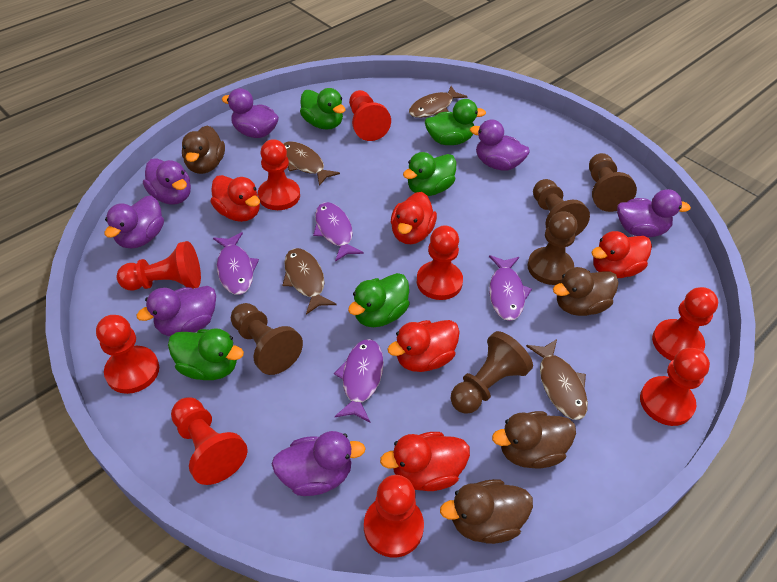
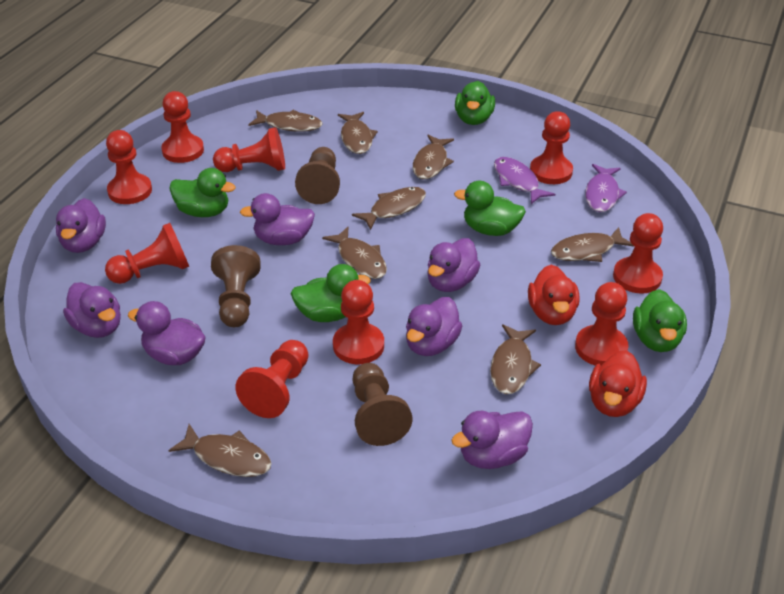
brown duck: [182,125,225,174] [440,479,533,544] [492,411,576,468] [553,267,619,316] = 4 -> none = 0
brown fish: [283,141,340,186] [283,248,336,315] [409,86,467,118] [526,339,588,420] = 4 -> [169,424,272,477] [248,110,323,132] [322,227,387,279] [338,112,378,154] [352,187,426,230] [413,135,454,179] [490,324,541,394] [551,227,634,262] = 8
brown pawn: [231,303,303,375] [451,331,533,414] [527,211,578,285] [533,179,590,236] [589,153,637,212] = 5 -> [211,245,261,327] [295,147,340,204] [352,363,413,446] = 3
purple fish: [213,232,259,295] [313,202,364,262] [334,339,384,423] [489,255,532,321] = 4 -> [494,157,555,204] [585,164,627,212] = 2
red duck: [210,175,260,222] [380,432,470,491] [387,320,460,372] [391,192,437,244] [591,231,652,278] = 5 -> [528,265,580,325] [589,350,647,417] = 2

